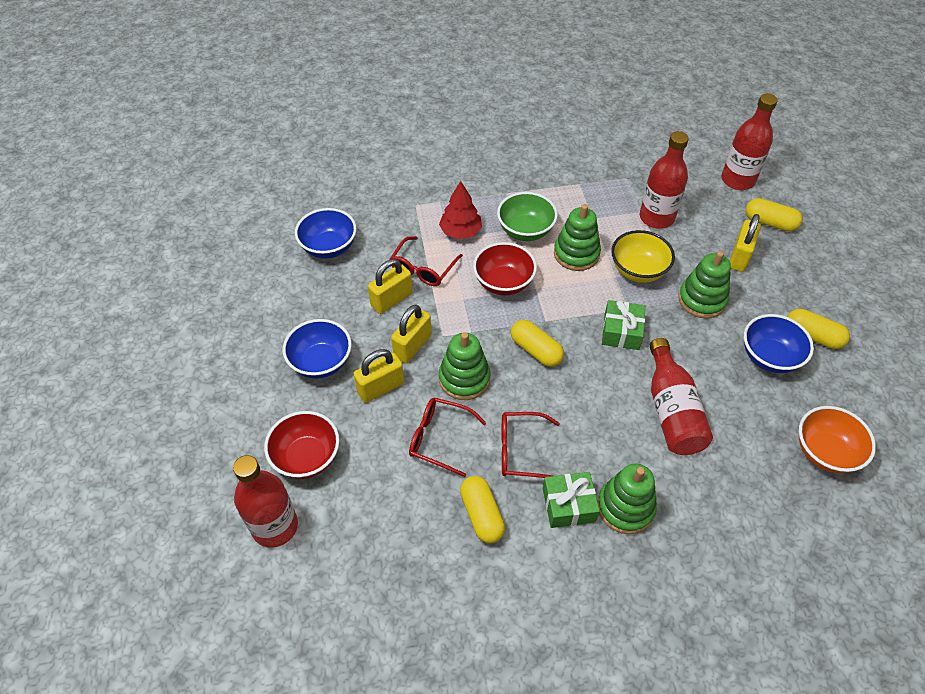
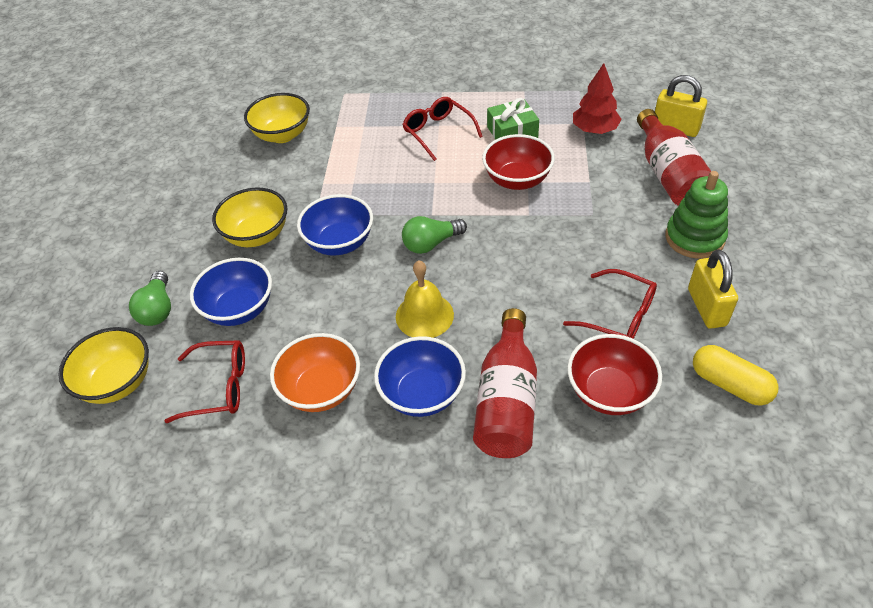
green bowl: [497,192,558,241] = 1 -> none = 0
green gift: [543,472,600,528] [602,300,645,350] = 2 -> [487,98,539,140] = 1
green light bulb: none = 0 -> [129,271,171,326] [402,216,467,254] = 2
green stacking toy: [439,332,491,400] [554,204,601,271] [598,464,657,534] [678,251,731,319] = 4 -> [665,171,728,259] = 1
red bottle: [233,455,298,548] [640,131,689,229] [649,338,713,455] [721,93,778,190] = 4 -> [473,308,537,458] [637,109,711,206] = 2
yellow bell: none = 0 -> [396,261,454,338] = 1
yellow bowl: [611,230,675,283] = 1 -> [58,327,149,404] [212,188,287,247] [244,93,310,143] = 3
yellow capsule: [460,476,505,543] [511,320,564,367] [746,198,803,231] [787,309,850,349] = 4 -> [693,345,778,406] = 1
yellow padlock: [354,349,404,403] [368,259,412,314] [391,304,432,363] [730,214,761,272] = 4 -> [655,75,707,137] [688,249,738,329] = 2

